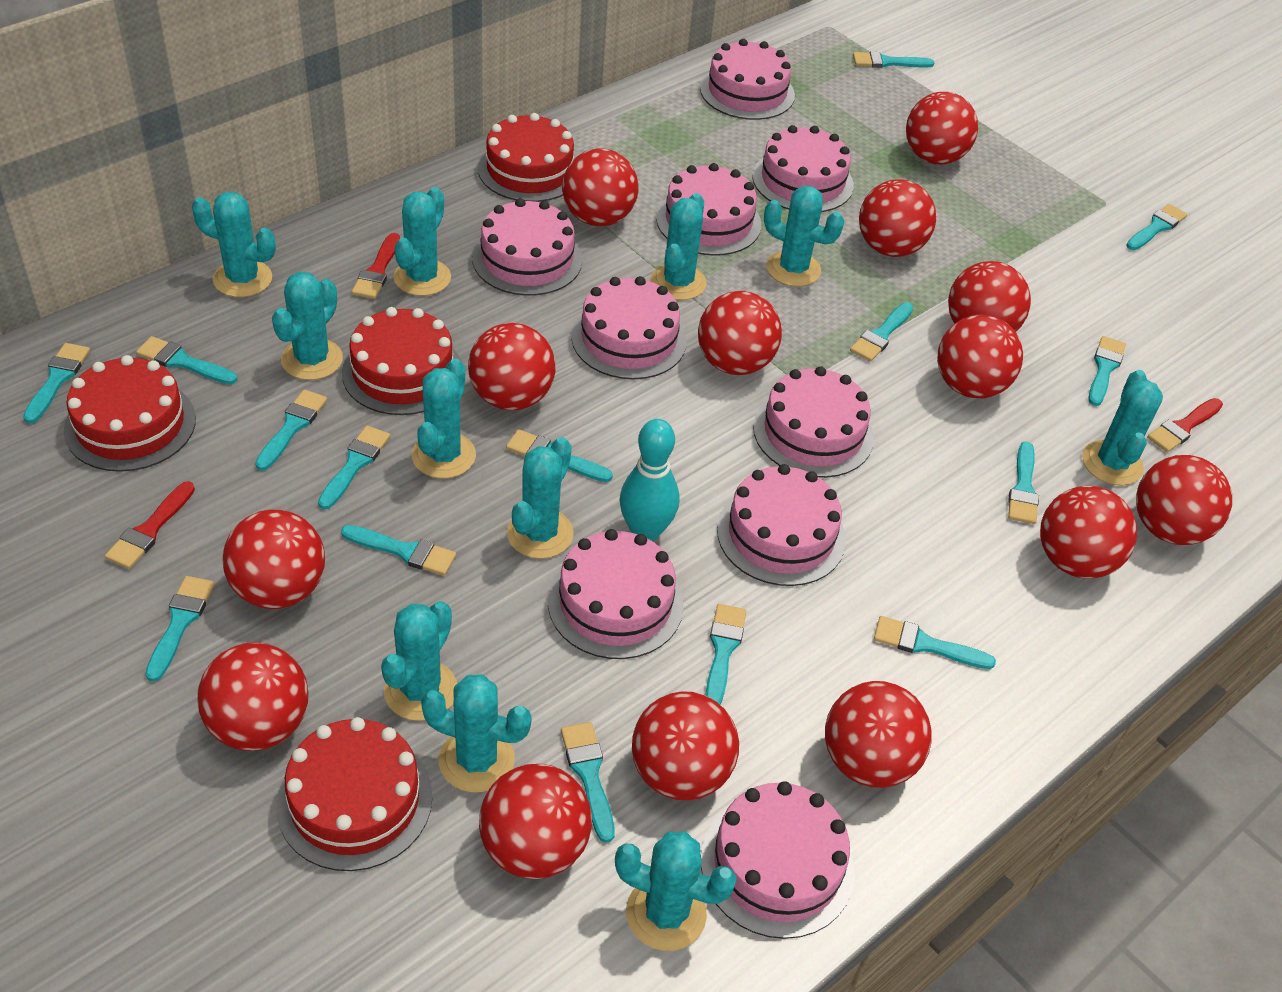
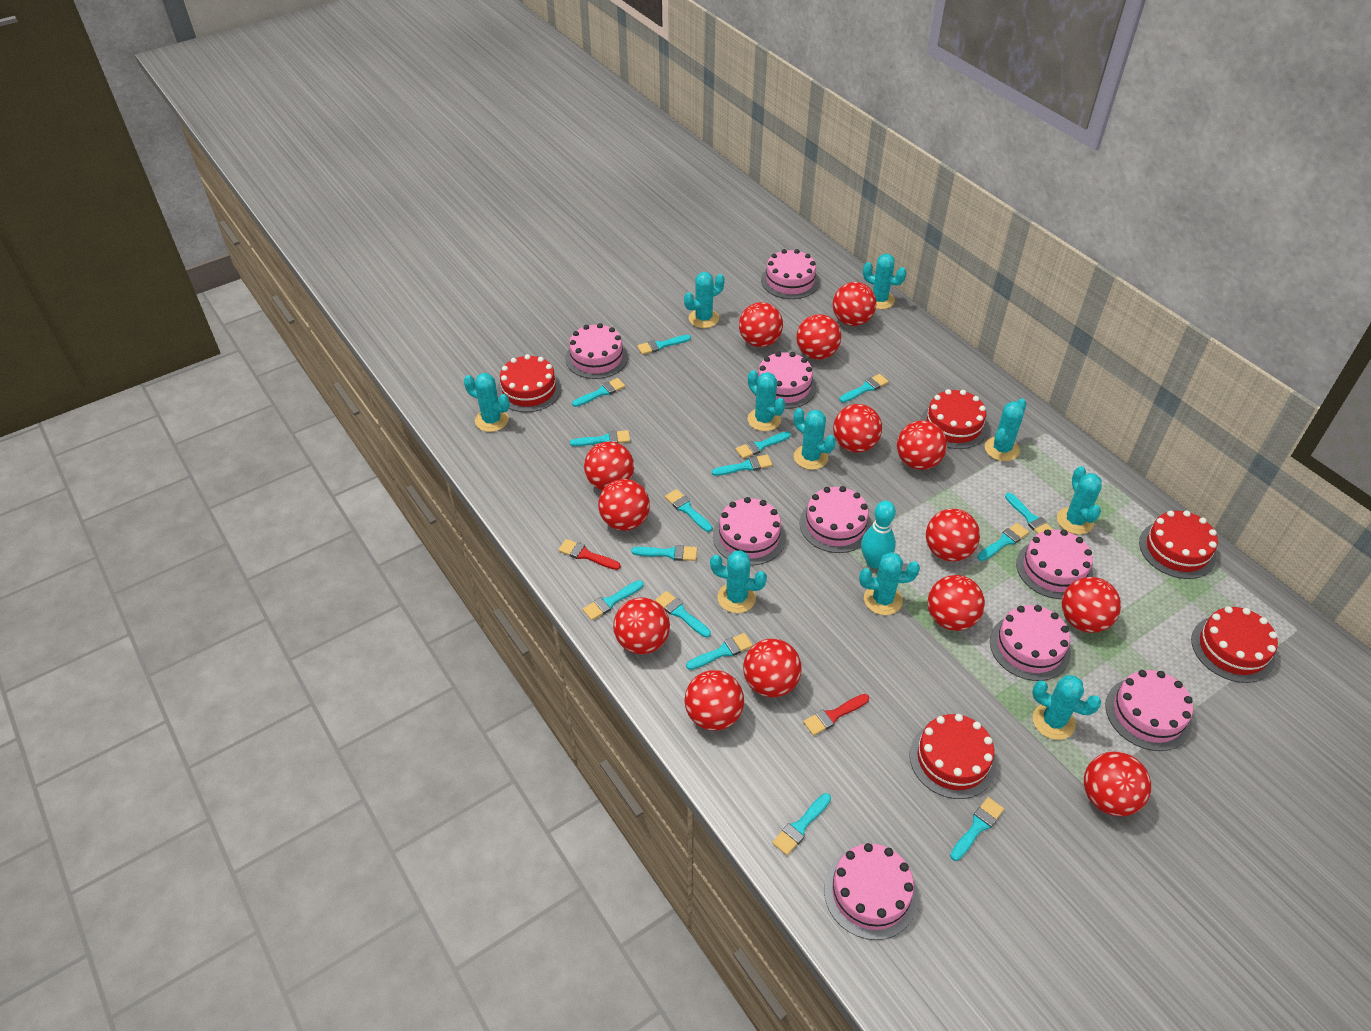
red brush: [105,481,195,569] [352,233,400,299] [1147,398,1223,452] = 3 -> [558,539,621,570] [803,694,869,736] = 2
red cake: [64,355,196,472] [276,717,433,871] [342,307,462,415] [478,113,576,202] = 4 -> [497,354,562,412] [909,714,996,799] [921,389,988,449] [1139,510,1218,579] [1191,606,1278,683] = 5
turquoise cactus: [192,192,276,297] [272,271,343,380] [381,601,457,721] [393,187,451,296] [412,358,476,479] [421,675,532,793] [507,437,574,559] [615,832,737,951] [651,193,707,300] [764,186,844,287] [1082,370,1163,486] = 11 -> [464,373,510,432] [684,272,725,328] [710,550,767,613] [748,370,785,431] [794,408,836,470] [859,552,920,615] [863,254,906,309] [985,399,1027,461] [1032,675,1101,740] [1057,466,1102,535] = 10

